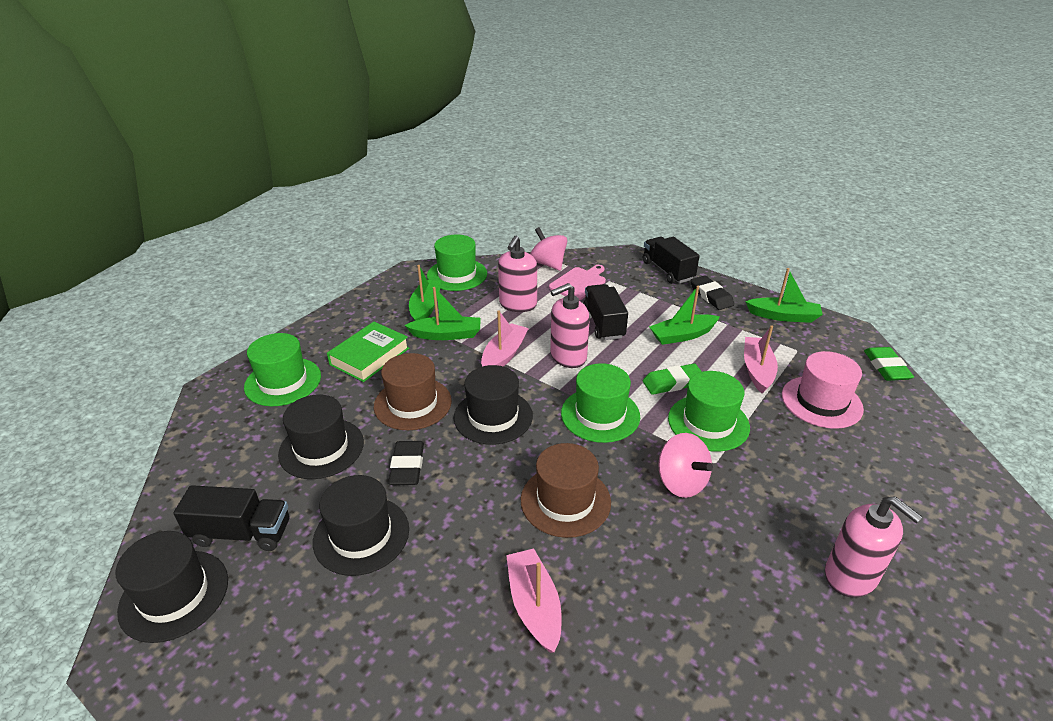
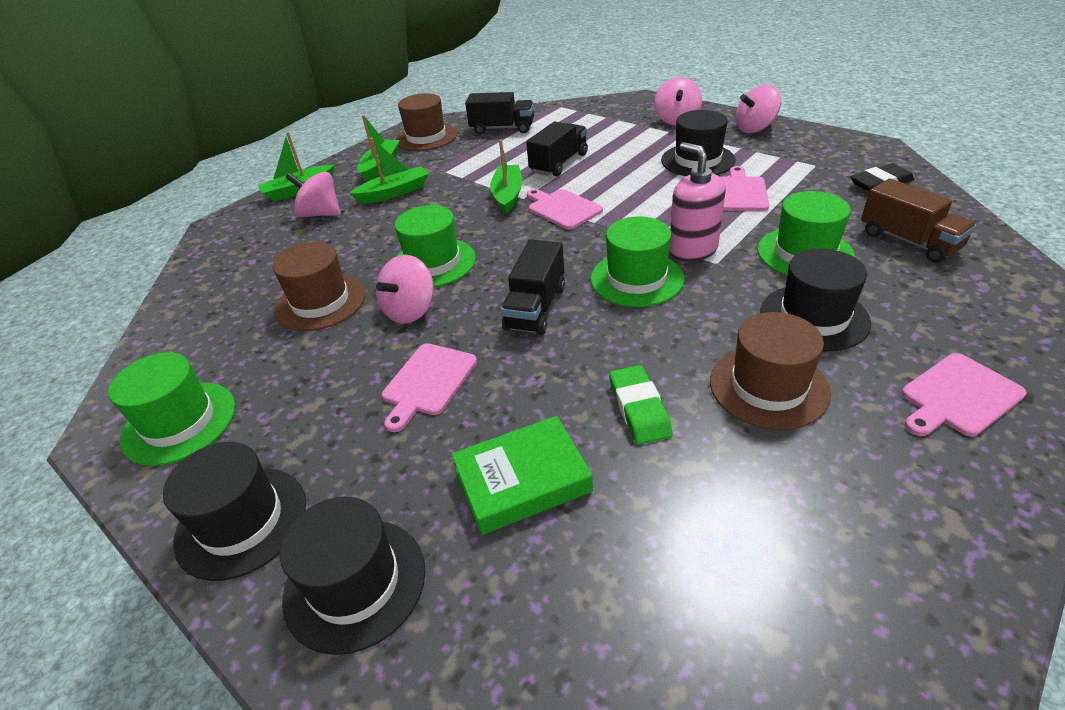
black eraser: [388,441,424,485] [690,275,734,310] = 2 -> [851,163,914,192] = 1
brown hat: [374,353,452,430] [521,443,611,538] = 2 -> [272,242,366,331] [395,93,457,151] [710,312,831,430] = 3
brown truck: none = 0 -> [861,178,977,263] = 1
green eraser: [643,363,702,395] [864,347,914,381] = 2 -> [609,365,672,445] = 1
pink boat: [481,310,529,367] [506,549,561,653] [744,325,778,394] = 3 -> none = 0
pink cutting board: [549,265,606,301] = 1 -> [382,343,477,432] [527,189,603,230] [719,166,769,211] [902,353,1027,437] = 4
pink hat: [782,351,864,429] = 1 -> none = 0
pink soap dispenser: [498,236,537,312] [550,283,590,368] [825,496,922,598] = 3 -> [669,142,726,262] = 1
pink spinning top: [530,227,567,271] [658,433,713,498] = 2 -> [286,172,341,217] [376,255,434,324] [654,77,702,125] [735,85,781,133] = 4

